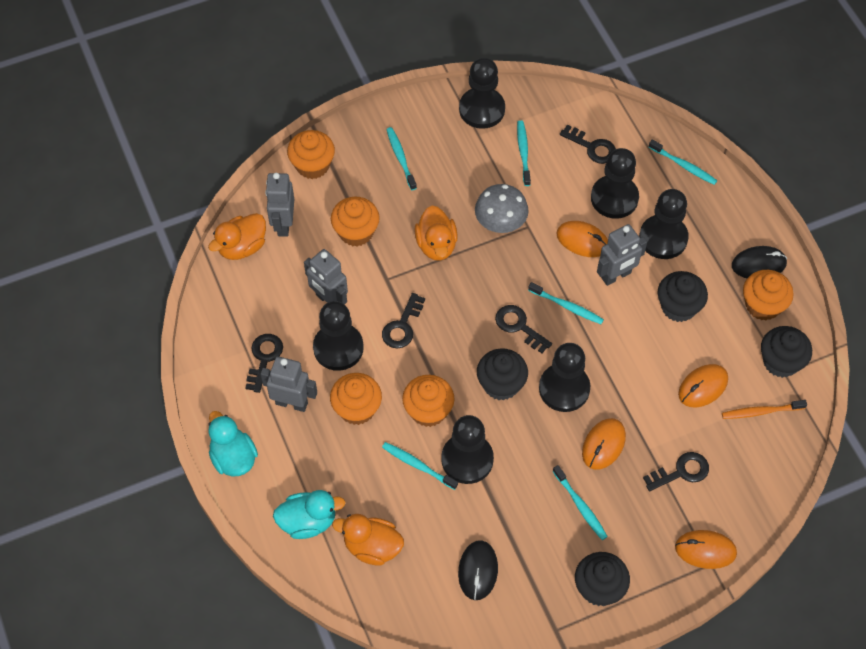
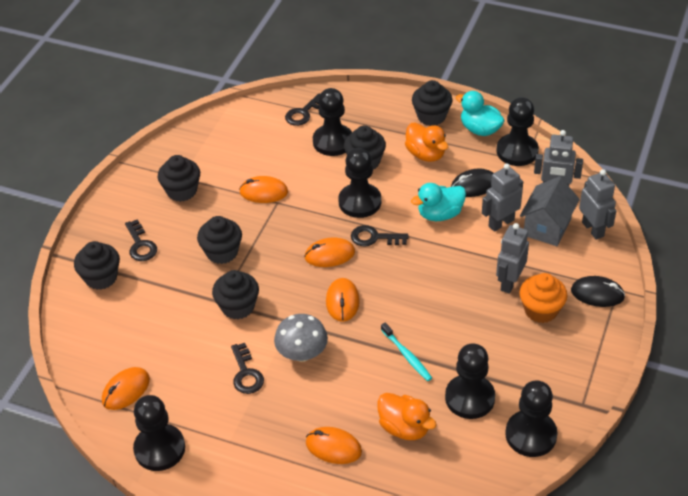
black cupcake: [477,348,528,401] [575,552,630,606] [658,271,708,322] [761,326,812,378] = 4 -> [74,241,120,290] [158,155,200,202] [197,216,242,264] [212,270,259,320] [344,125,386,170] [412,80,453,126] = 6
black key: [245,334,283,393] [382,293,425,348] [495,305,552,353] [560,125,616,164] [643,452,709,491] = 5 -> [125,219,157,261] [231,343,264,394] [285,93,320,126] [351,225,408,246] = 4
grey house: none = 0 -> [520,177,580,246] = 1
orange cupcake: [287,130,335,179] [330,373,382,425] [331,197,380,246] [402,375,455,427] [743,270,794,320] = 5 -> [519,273,567,323] = 1
orange duck: [208,213,266,260] [332,514,404,566] [414,206,458,261] = 3 -> [377,393,437,440] [405,123,448,162] = 2
orange mouse: [556,221,608,257] [582,418,626,470] [675,530,737,569] [678,364,728,407] = 4 -> [102,367,150,410] [239,176,288,203] [304,237,355,267] [306,427,362,464] [326,278,360,322] = 5
orange toothbrush: [722,400,807,419] = 1 -> none = 0
turquoise toothbrush: [382,442,458,490] [386,127,417,190] [517,120,531,186] [528,282,604,324] [553,465,608,540] [649,139,717,185] = 6 -> [381,323,432,381] = 1

